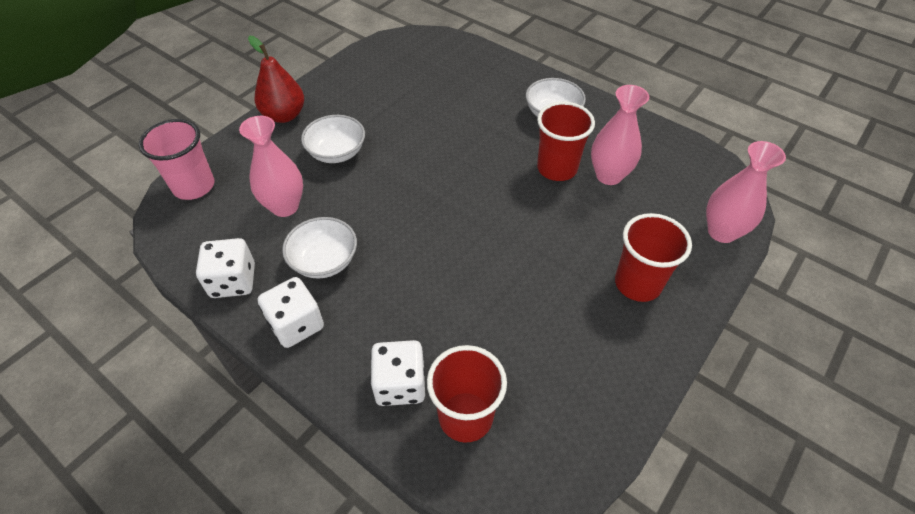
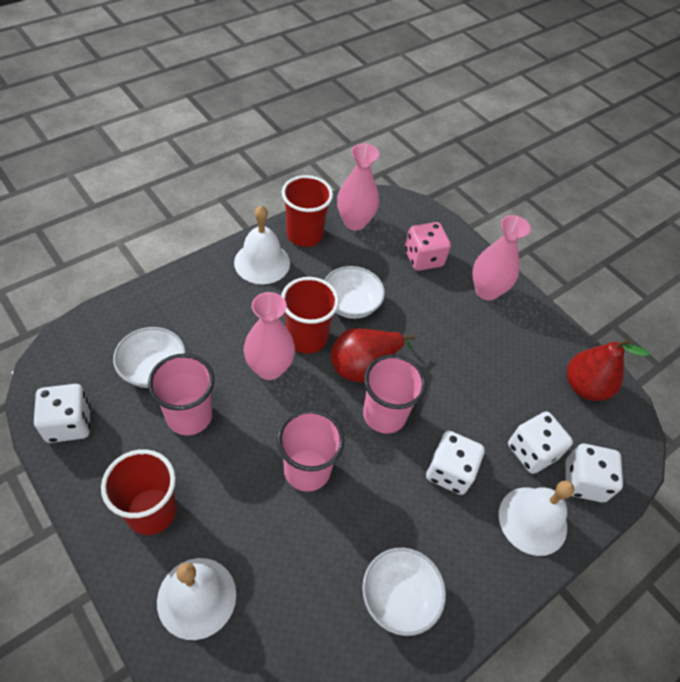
pink cup: [139,119,214,200] = 1 -> [148,353,215,435] [277,409,345,492] [363,354,426,434] = 3
pink dice: none = 0 -> [405,222,451,271] = 1
red pear: [248,36,304,123] = 1 -> [331,328,415,382] [567,339,650,401] = 2
white bell: none = 0 -> [157,558,236,640] [234,205,290,284] [499,480,575,556] = 3
white dice: [196,238,255,298] [258,277,324,348] [370,340,425,406] = 3 -> [34,384,91,443] [426,431,485,495] [508,411,573,474] [565,444,623,502] = 4

